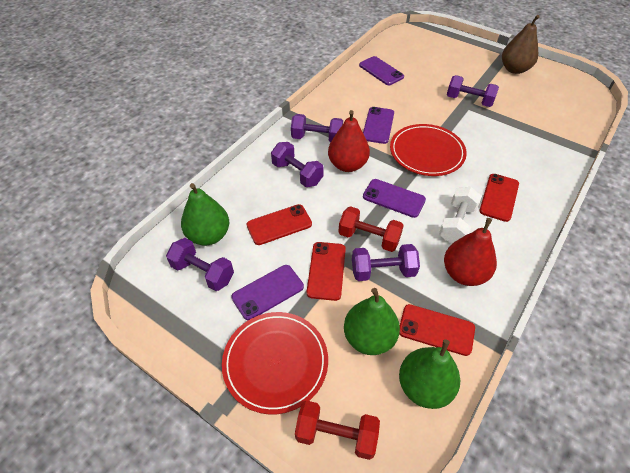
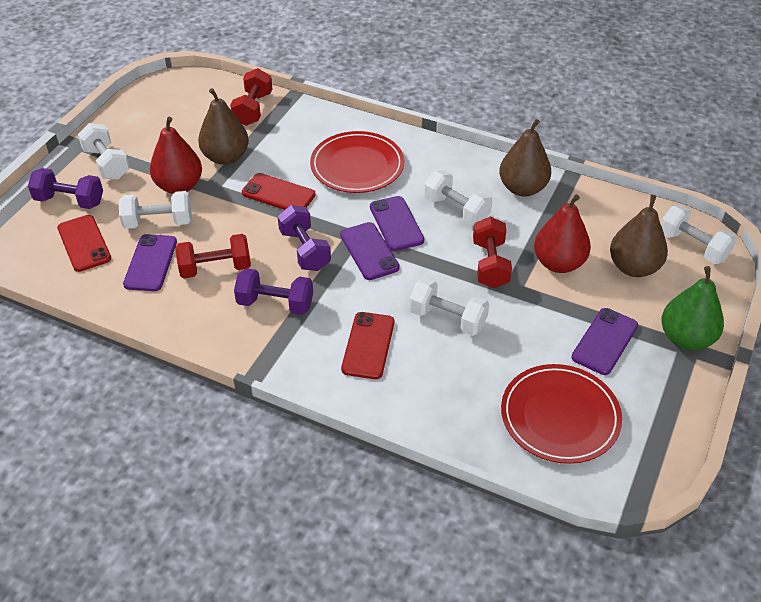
brown pear: [502,15,540,74] = 1 -> [198,88,249,165] [499,119,551,196] [610,195,668,277] = 3
green pear: [181,183,229,246] [344,288,400,355] [399,339,460,409] = 3 -> [662,266,724,350] = 1
purple dumbbell: [166,238,234,291] [271,142,324,187] [291,114,343,143] [352,244,420,281] [447,75,499,107] = 5 -> [28,168,103,209] [234,268,313,315] [278,205,331,271] = 3
red dumbbell: [295,400,380,460] [339,206,404,252] = 2 -> [175,234,251,278] [230,68,273,126] [473,217,512,288] = 3
red phone: [247,204,312,245] [307,242,346,301] [399,304,475,356] [479,174,519,222] = 4 -> [57,215,111,272] [242,173,316,210] [341,312,394,379] = 3
white dumbbell: [439,187,482,244] = 1 -> [78,123,130,180] [119,191,192,229] [409,278,489,336] [424,170,492,226] [661,205,737,264] = 5

